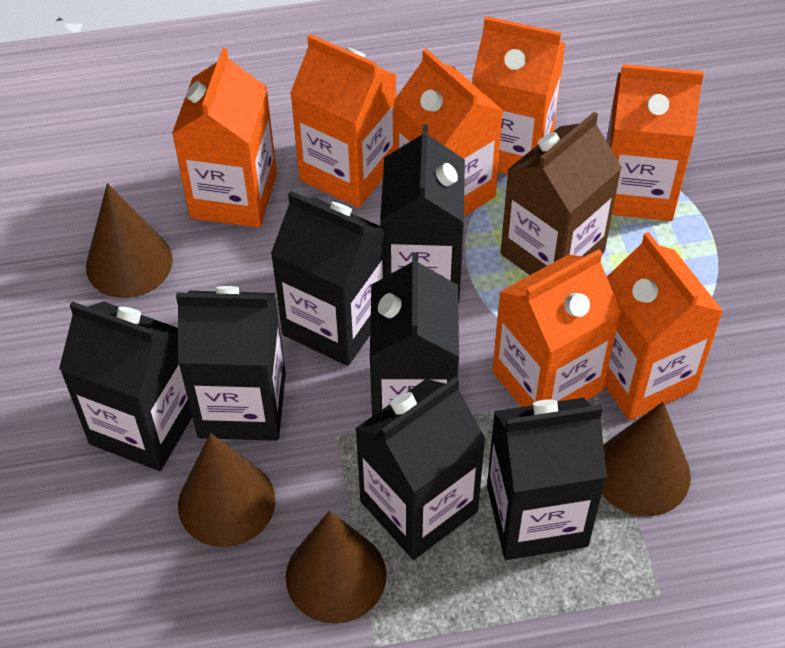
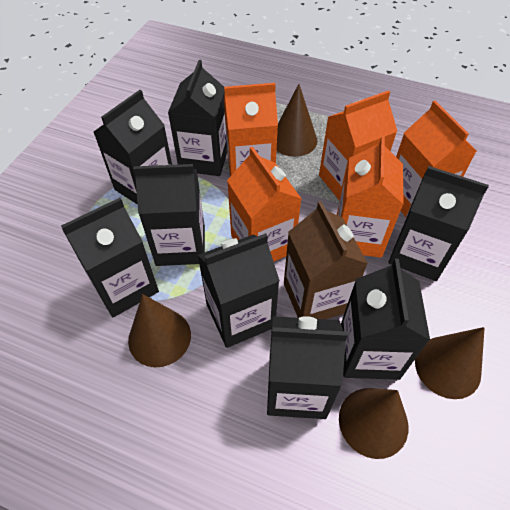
black carton: [59,301,192,471] [176,286,286,441] [271,191,386,366] [355,377,486,560] [370,252,459,416] [380,124,465,303] [487,398,607,560] = 7 -> [61,198,159,317] [94,90,172,205] [133,164,205,266] [168,60,227,176] [198,233,280,348] [267,316,348,419] [341,259,430,380] [389,166,489,281] = 8
orange carton: [172,48,277,228] [290,34,396,208] [393,49,503,216] [472,16,566,174] [492,249,621,407] [604,232,724,420] [606,64,704,221] = 7 -> [224,83,278,176] [227,146,302,262] [319,90,397,201] [337,136,404,258] [396,100,477,217] = 5

